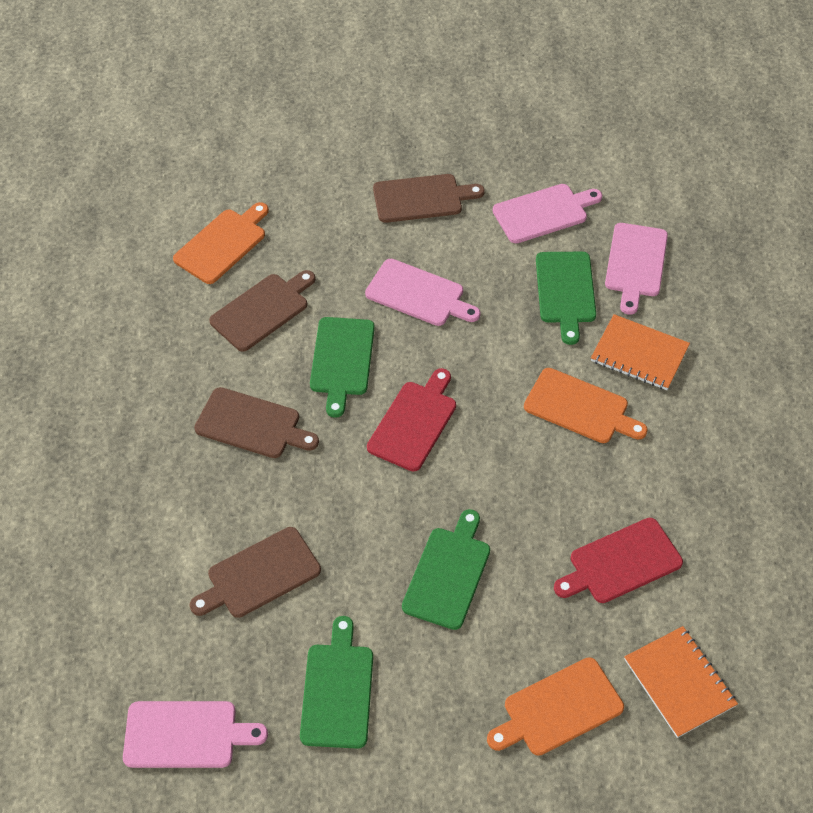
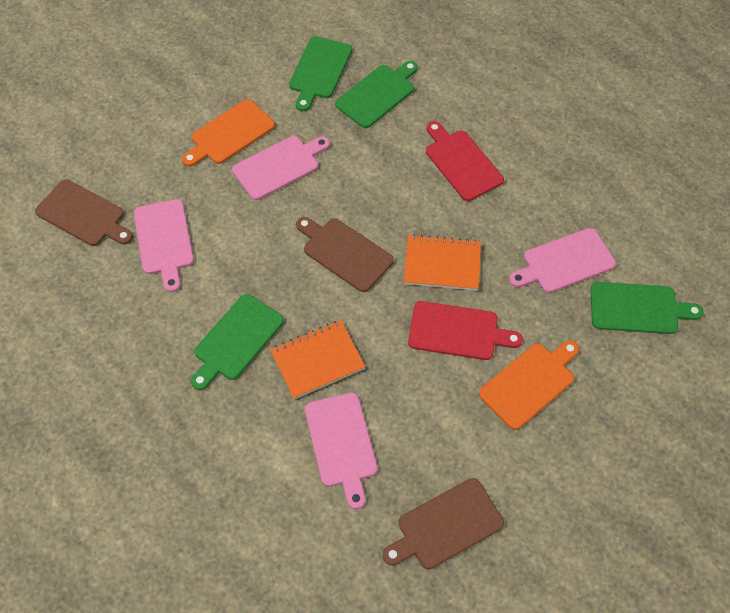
brown cutting board: [190,527,321,618] [194,387,319,458] [209,270,315,352] [373,174,485,223] = 4 -> [35,179,133,246] [296,217,394,292] [383,478,504,569] = 3
orange cutting board: [173,202,269,284] [487,657,624,756] [524,368,648,443] = 3 -> [182,99,275,167] [479,340,579,430] = 2

